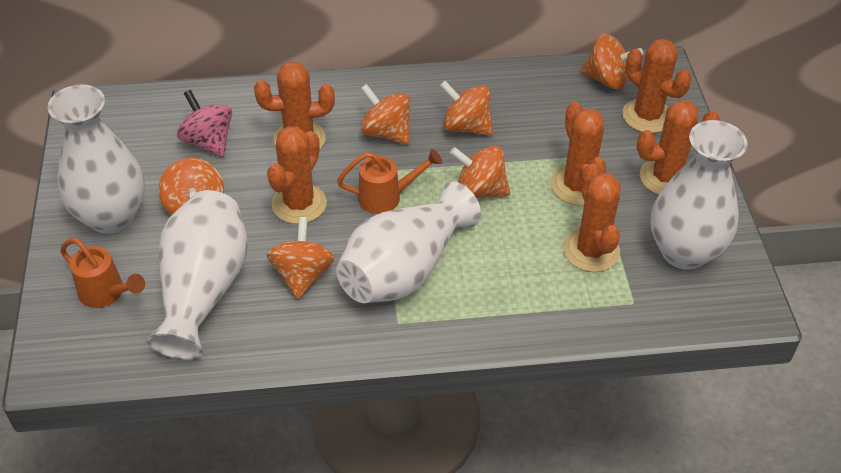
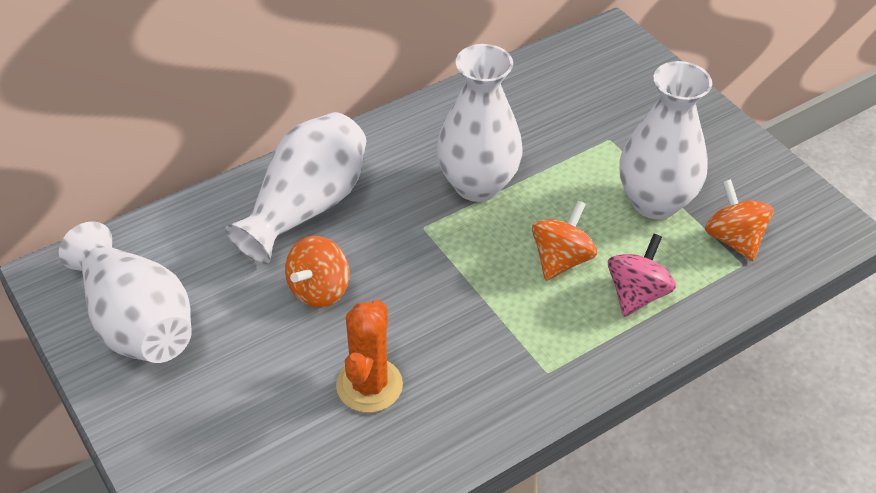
orange cactus: [254,61,335,149] [267,126,327,224] [551,102,606,206] [563,164,621,272] [622,39,692,133] [637,100,720,195] = 6 -> [336,300,403,413] = 1
orange spinning top: [159,158,224,215] [267,217,335,299] [360,84,410,145] [440,81,493,136] [450,146,510,198] [580,34,643,89] = 6 -> [285,236,349,308] [532,201,597,281] [705,179,773,261] = 3
orange watering can: [60,238,145,308] [337,149,442,214] = 2 -> none = 0

